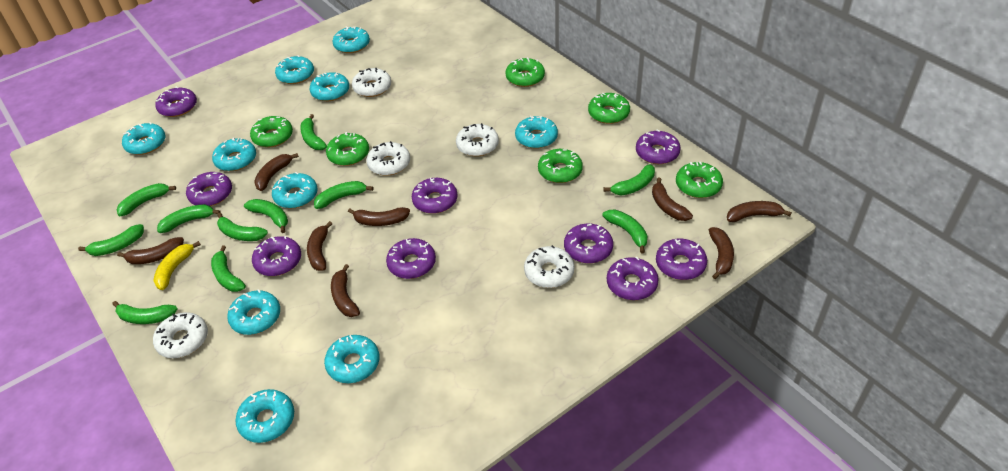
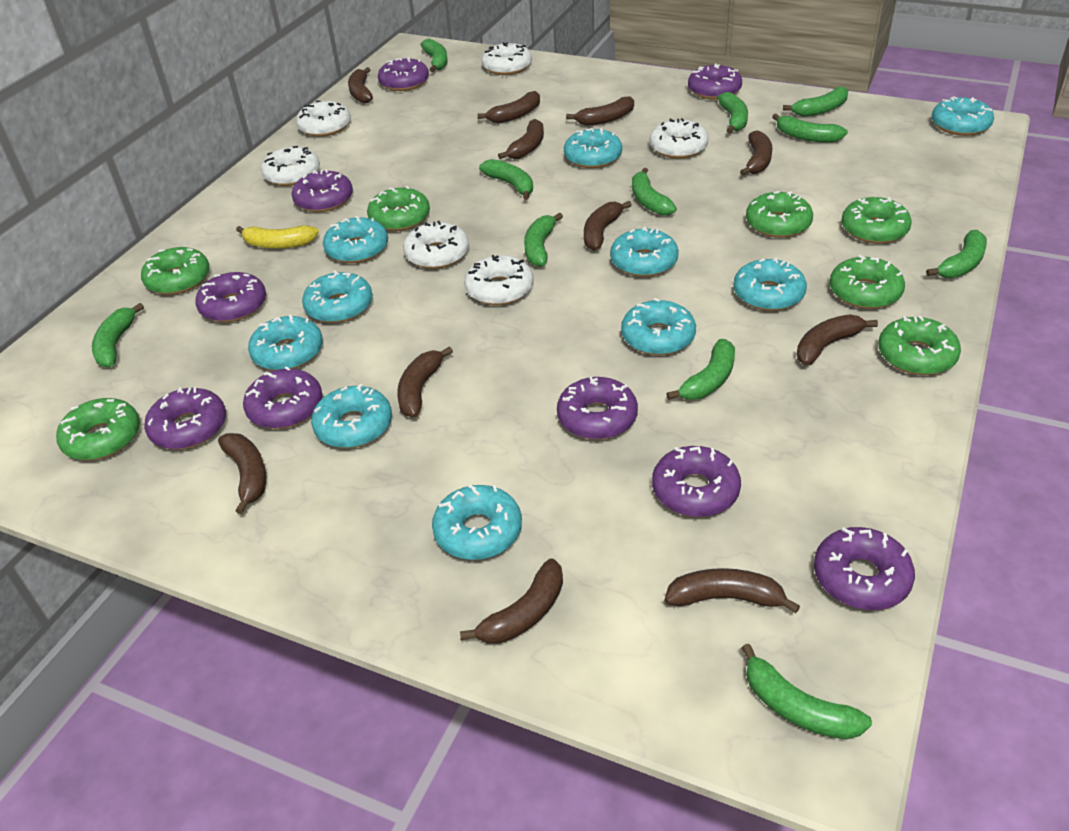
brown banana: [117,237,184,264] [254,153,299,191] [307,221,333,271] [331,264,360,317] [348,207,410,226] [652,178,693,221] [709,227,734,279] [727,201,792,222] = 8 -> [218,433,266,514] [348,67,373,103] [397,346,453,417] [460,558,563,644] [477,91,540,123] [498,119,544,159] [566,96,634,126] [584,201,632,250] [665,568,800,613] [740,130,772,175] [796,315,878,365] = 11
green donut: [250,116,293,147] [326,132,369,166] [505,57,545,87] [538,149,583,183] [588,93,630,124] [676,162,723,198] = 6 -> [56,398,140,460] [141,247,210,295] [367,186,430,231] [746,191,813,238] [830,255,905,309] [841,197,912,244] [878,316,961,375] = 7
white donut: [153,312,208,358] [352,68,391,97] [366,141,410,176] [456,123,499,156] [524,245,574,288] = 5 -> [261,146,320,186] [296,100,351,137] [403,221,469,269] [464,255,533,305] [482,42,532,75] [650,118,709,159] = 6

